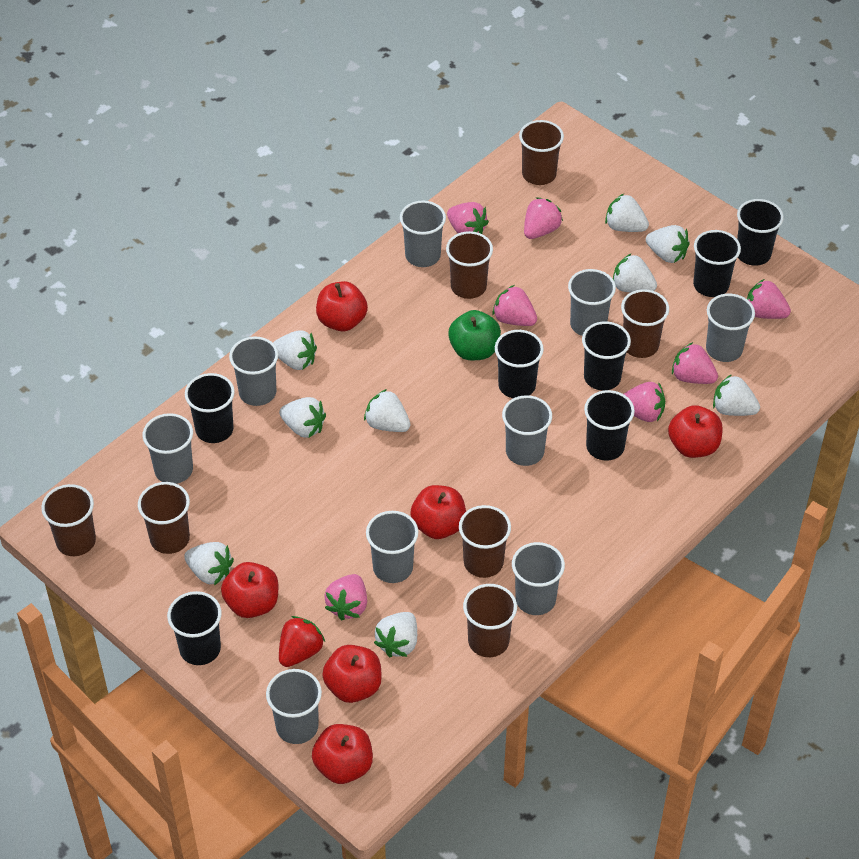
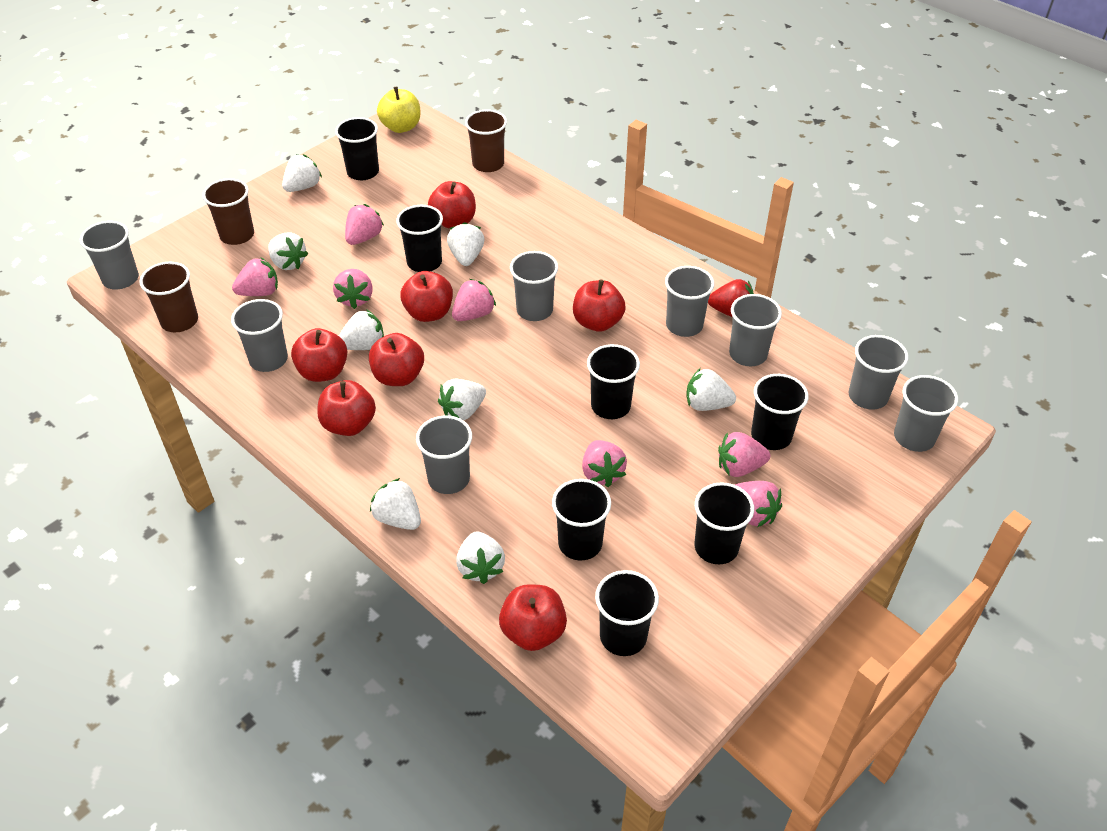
brown cup: [41,484,96,556] [138,482,190,554] [446,231,493,299] [459,505,511,578] [463,584,517,657] [519,120,564,185] [621,289,669,358] = 7 -> [139,262,198,332] [202,178,254,245] [465,110,507,172] = 3
green apple: [448,310,501,360] = 1 -> none = 0
grey cup: [143,413,193,484] [229,336,278,406] [266,669,322,744] [366,511,418,583] [400,201,446,267] [502,395,552,466] [512,542,565,615] [568,269,616,336] [706,294,755,362] = 9 -> [80,221,139,289] [231,299,288,372] [416,416,472,494] [510,251,558,321] [665,266,714,337] [729,294,782,366] [849,335,909,410] [894,375,958,452] = 8
red apple: [221,562,278,618] [312,724,373,784] [316,281,368,332] [322,645,382,703] [411,485,466,539] [668,405,723,458] = 6 -> [291,328,347,382] [317,380,376,436] [369,333,424,386] [400,271,453,322] [428,181,476,228] [499,584,567,651] [573,279,626,332] = 7
white strawberry: [184,542,234,585] [273,331,317,370] [279,397,326,437] [364,389,411,432] [374,612,417,657] [605,194,649,232] [613,254,657,293] [646,225,690,263] [713,374,760,416] = 9 -> [268,233,308,270] [282,154,322,192] [339,309,384,350] [370,478,421,530] [438,379,486,420] [447,222,484,266] [456,531,505,584] [687,368,736,411] = 8
yellow apple: none = 0 -> [377,87,421,133] = 1

